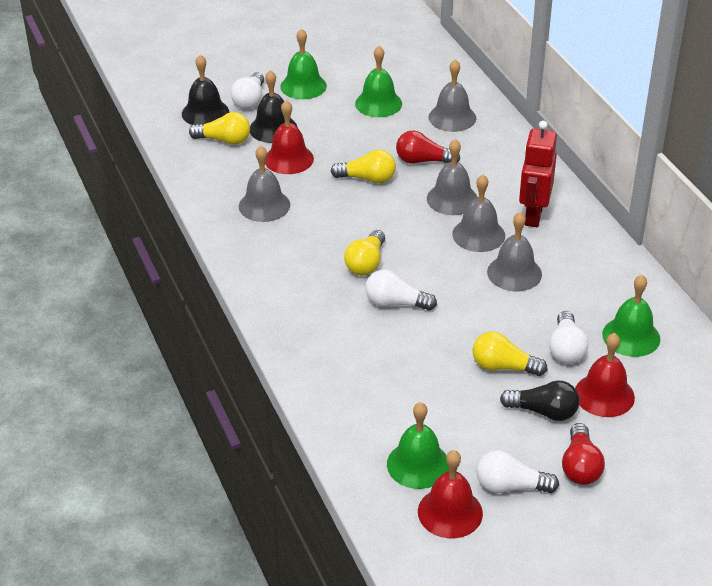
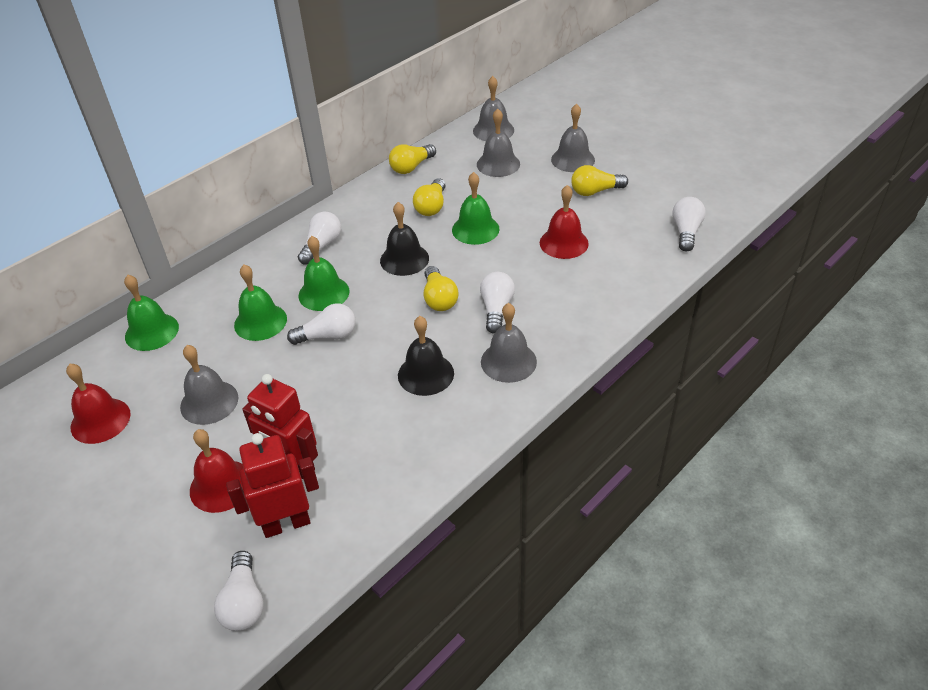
black light bulb: [500,380,579,421] = 1 -> none = 0
red light bulb: [396,130,460,164] [562,423,605,485] = 2 -> none = 0
red robot: [519,121,557,227] = 1 -> [226,433,319,538] [242,374,318,480] = 2
white light bulb: [231,72,264,109] [365,270,437,311] [477,450,559,493] [549,311,588,364] = 4 -> [214,551,264,631] [287,304,356,345] [298,212,341,265] [480,272,515,333] [672,197,706,251] = 5

